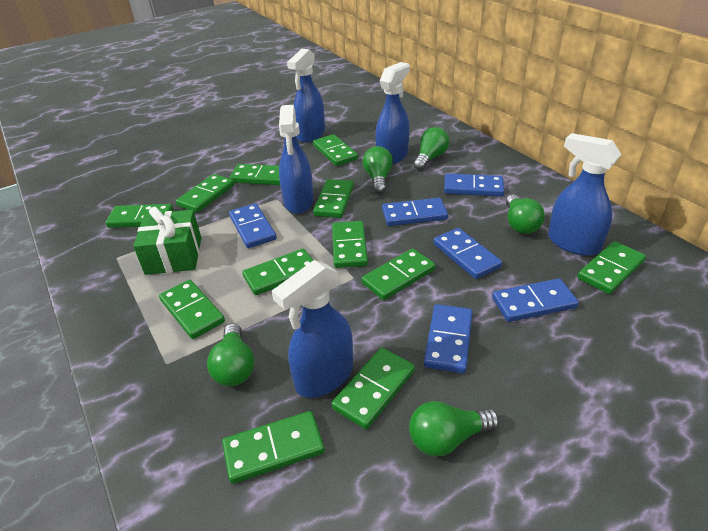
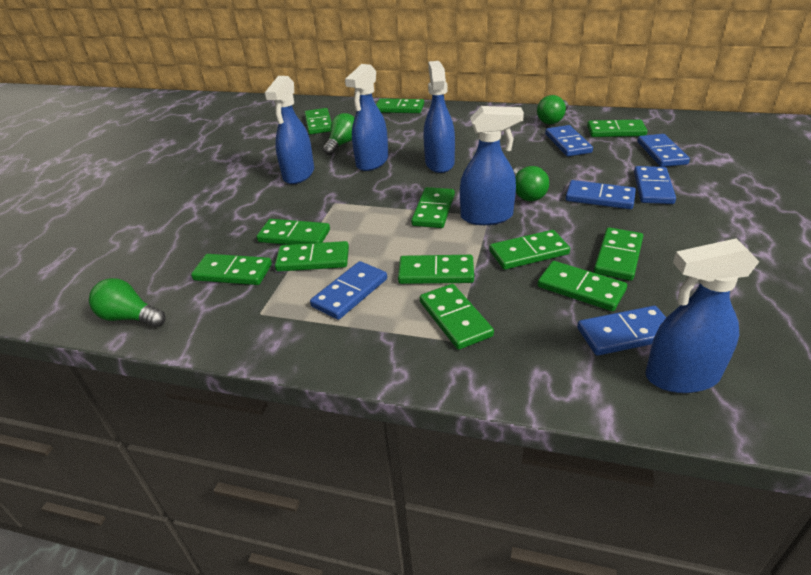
green gift: [133,207,201,275] = 1 -> none = 0
green light bulb: [207,323,255,386] [363,146,393,194] [409,401,500,457] [414,127,449,170] [506,194,545,234] = 5 -> [89,278,166,327] [323,113,355,155] [513,166,549,201] [537,95,568,124] = 4

